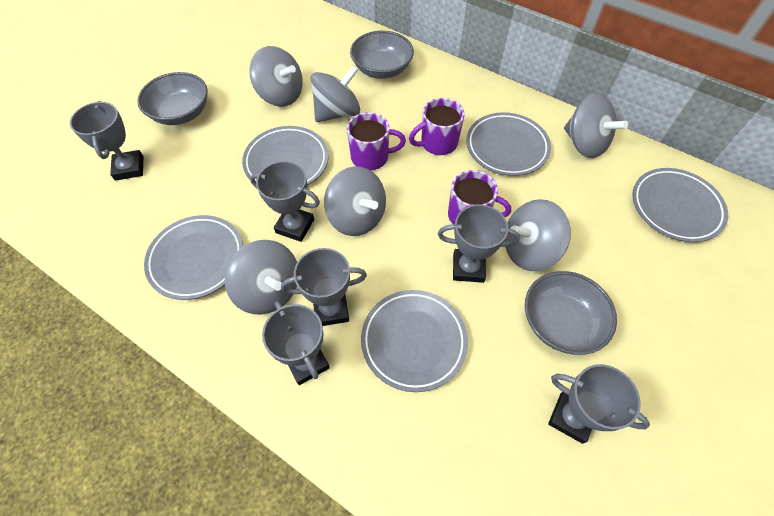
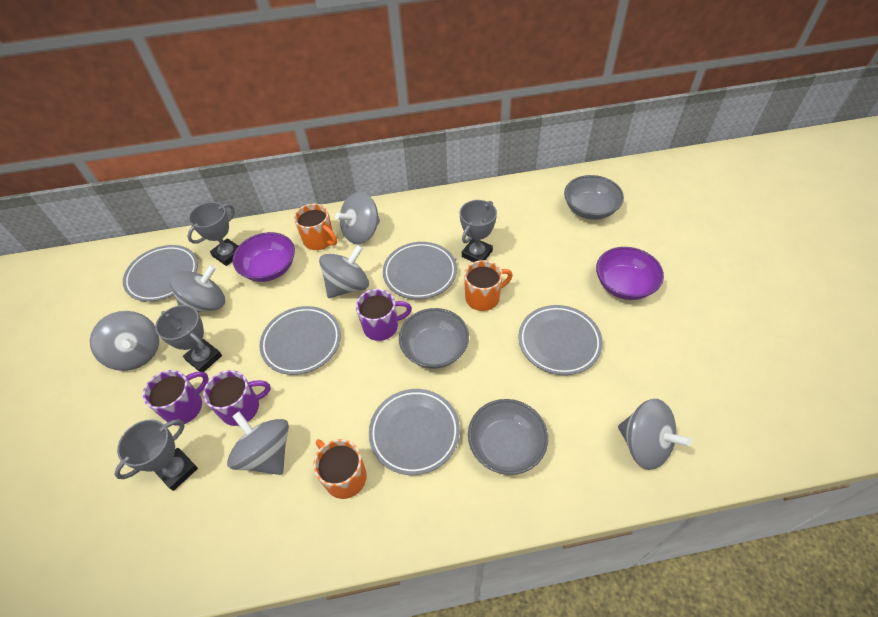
grey trophy: [70,101,143,181] [250,161,320,242] [262,301,330,385] [281,248,367,326] [438,204,520,283] [548,364,650,444] = 6 -> [114,419,198,491] [155,305,222,372] [187,202,238,266] [460,200,497,262] = 4
orange mug: none = 0 -> [294,204,337,250] [313,439,367,499] [464,260,513,311] = 3
purple bowl: none = 0 -> [232,232,295,282] [596,247,664,300] = 2

